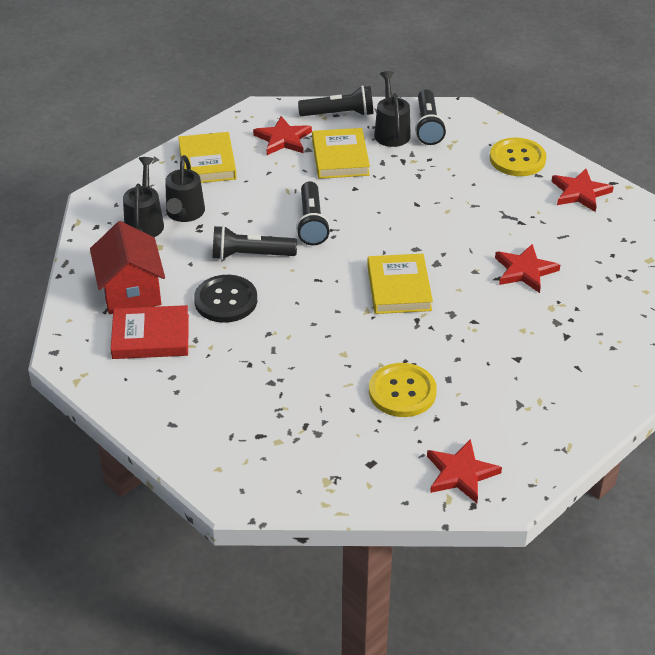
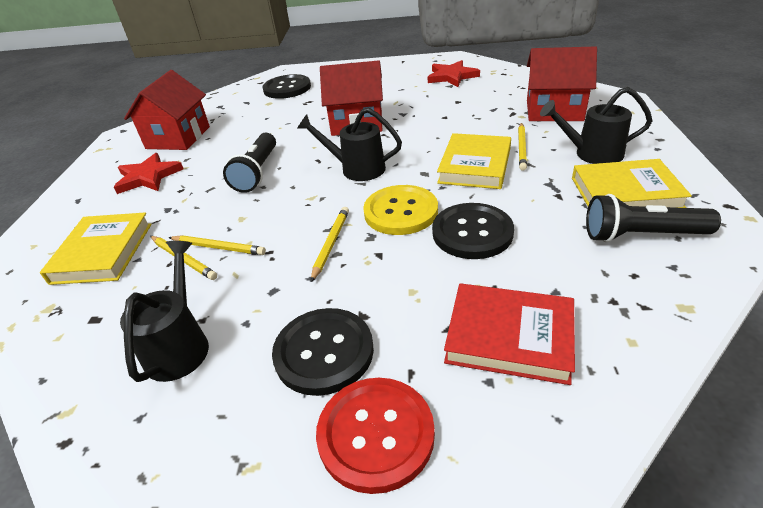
black button: [194,275,257,323] = 1 -> [262,74,311,99] [272,308,374,396] [432,203,514,259] = 3
black flashlight: [213,225,297,260] [296,181,330,245] [298,86,374,116] [415,89,446,145] = 4 -> [223,133,276,193] [586,194,721,242] = 2
red button: none = 0 -> [316,378,435,494] = 1
red house: [90,221,165,314] = 1 -> [124,70,210,150] [320,60,383,136] [527,47,597,121] = 3
red star: [253,116,312,155] [427,439,502,503] [495,244,560,293] [551,169,614,212] = 4 -> [114,153,183,194] [428,60,480,87] = 2
yellow button: [369,363,437,417] [490,138,546,176] = 2 -> [363,185,438,235] = 1
yellow pencil: none = 0 -> [150,236,217,280] [168,235,266,255] [311,207,349,282] [518,123,527,171] = 4

